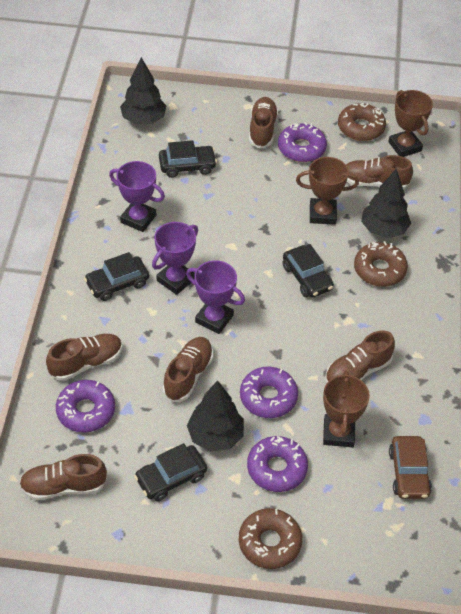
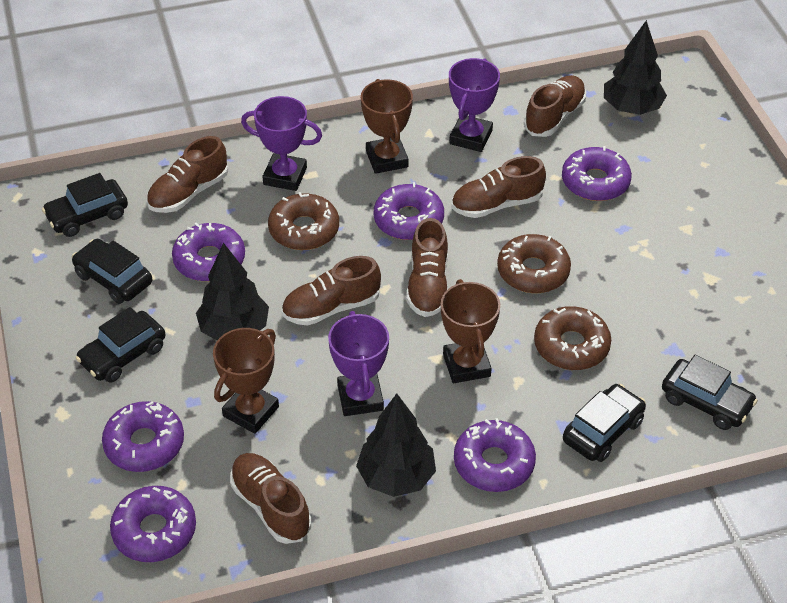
black car: [84,252,149,301] [134,443,207,501] [159,140,217,178] [283,244,334,298] = 4 -> [42,173,128,237] [72,239,152,304] [76,307,166,383] [563,384,646,462] [662,355,758,430] = 5
brown car: [389,436,432,499] = 1 -> none = 0
purple donut: [56,380,115,433] [240,367,298,418] [247,436,308,492] [278,122,327,162] = 4 -> [102,401,184,472] [110,486,196,562] [172,223,245,281] [374,182,444,240] [454,418,536,492] [562,146,632,201] = 6

